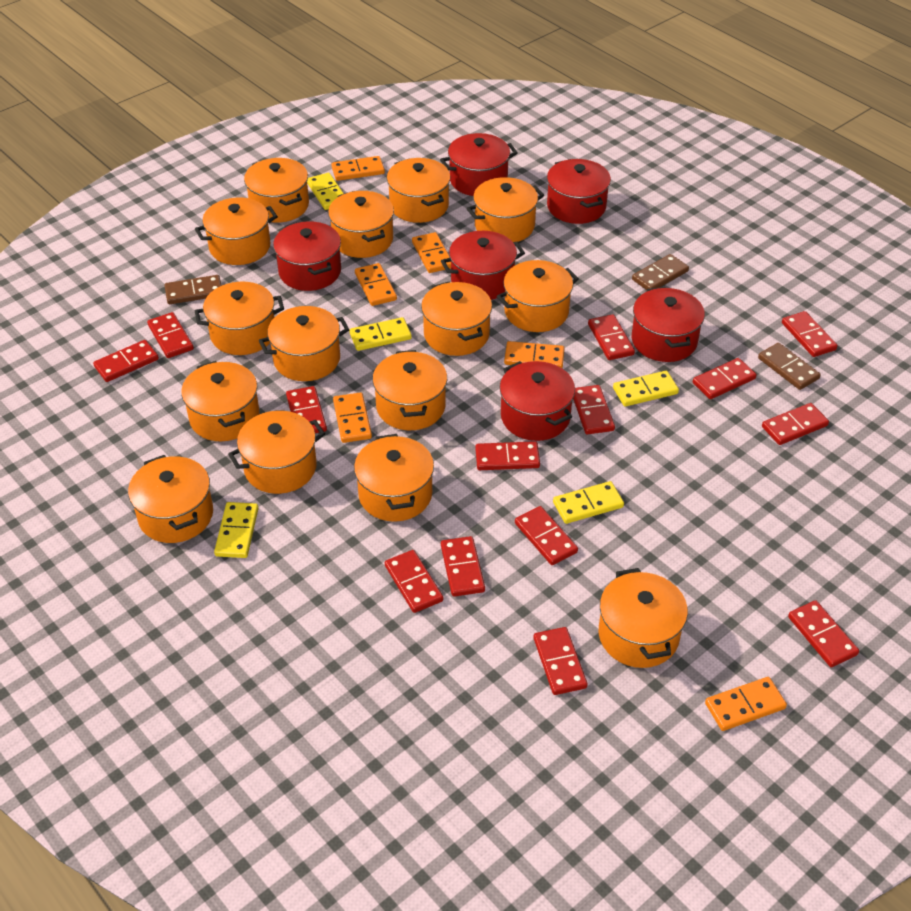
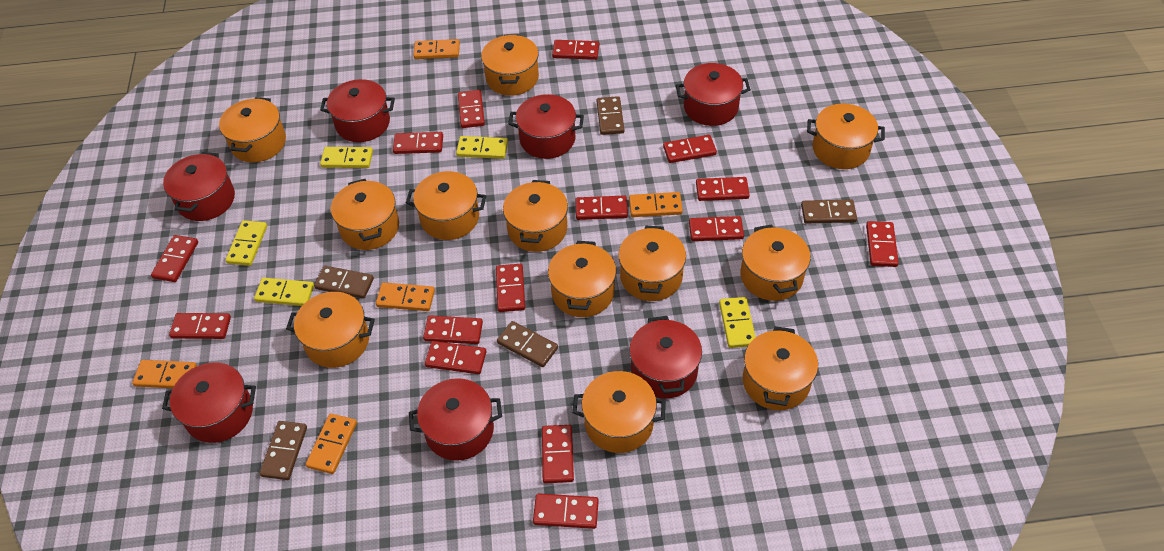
brown domino: [164,275,222,304] [632,254,689,290] [758,343,821,390] = 3 -> [259,421,307,480] [314,266,374,299] [497,321,558,367] [597,96,624,135] [801,199,857,224] = 5
orange domino: [331,156,385,181] [333,392,372,443] [355,263,397,306] [412,232,451,273] [504,341,565,368] [705,677,787,731] = 6 -> [132,360,197,388] [306,413,357,474] [376,282,435,311] [413,39,460,59] [629,192,683,217] = 5
orange pot: [128,455,213,543] [181,361,259,441] [195,198,278,265] [195,282,284,355] [228,411,325,494] [244,158,309,223] [259,306,349,381] [328,191,394,258] [354,434,434,522] [372,350,447,430] [387,158,450,223] [421,282,492,356] [466,177,544,242] [497,260,579,332] [599,568,688,668] = 15 -> [219,97,286,162] [286,292,375,368] [331,179,399,250] [406,171,486,240] [481,34,539,96] [503,180,568,252] [548,241,616,317] [572,371,666,453] [618,226,686,301] [741,224,811,301] [743,326,818,410] [807,104,885,169] = 12
red domino: [93,340,159,382] [147,312,194,358] [286,386,327,433] [385,550,443,613] [441,536,485,597] [475,441,540,470] [515,506,578,565] [533,627,588,695] [573,385,615,435] [588,314,635,360] [693,358,756,399] [762,403,829,445] [782,311,838,357] [788,600,859,667] = 14 -> [151,235,198,282] [169,313,231,339] [393,132,443,154] [423,315,483,344] [425,341,486,374] [458,90,485,128] [496,264,525,312] [533,493,599,529] [542,425,574,483] [552,40,599,60] [575,196,628,220] [663,135,717,163] [689,216,744,241] [696,177,750,201] [866,221,899,267] = 15
red pot: [273,221,341,291] [440,133,518,196] [441,231,525,300] [500,361,575,441] [547,159,611,224] [632,287,705,362] = 6 -> [162,362,256,443] [163,152,235,221] [320,79,395,142] [409,378,502,461] [508,94,584,159] [629,316,702,399] [676,63,751,126] = 7

